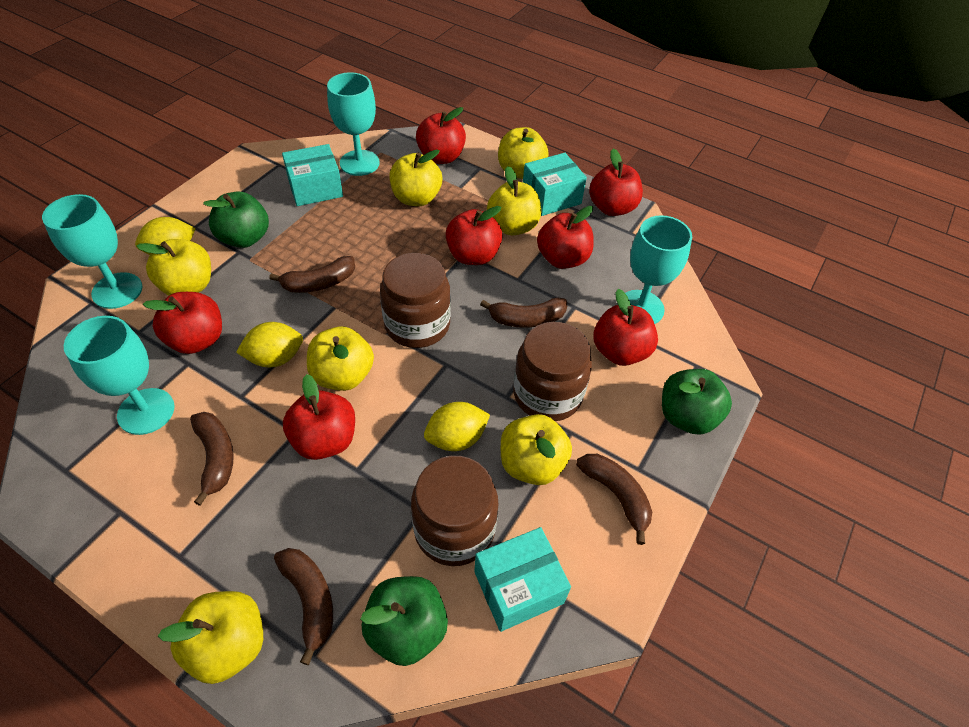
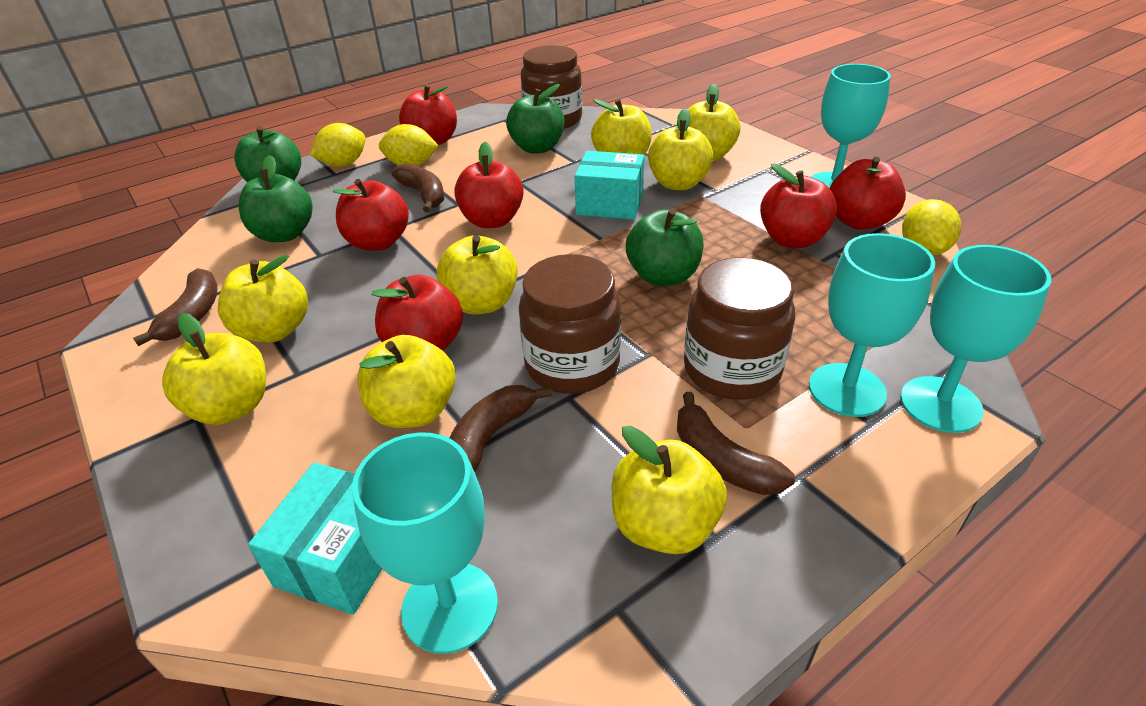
brown banana: [190,412,234,506] [269,256,355,293] [274,548,333,665] [480,297,567,328] [576,454,652,545] = 5 -> [133,268,218,346] [391,163,444,212] [450,385,552,472] [677,392,795,495] = 4
green apple: [203,191,269,248] [360,576,448,666] [662,369,732,435] = 3 -> [234,126,301,182] [239,155,313,242] [506,84,565,154] [626,209,704,286] = 4
red apple: [143,292,222,354] [283,374,355,460] [416,107,466,164] [446,206,503,265] [537,206,594,269] [589,148,643,216] [593,289,658,366] = 7 -> [333,179,409,251] [372,275,463,351] [399,84,457,145] [454,142,523,228] [760,164,837,248] [830,157,906,230] = 6
turquoise box: [282,144,343,206] [474,527,571,632] [523,153,587,216] = 3 -> [248,462,382,615] [575,151,644,220] = 2
yellow apple: [137,239,211,296] [158,591,263,684] [307,326,374,391] [389,149,442,206] [487,166,541,235] [498,127,548,179] [501,414,572,485] = 7 -> [162,313,266,425] [218,255,308,342] [357,335,456,428] [437,235,518,315] [591,99,652,155] [612,426,727,554] [648,108,713,190] [688,84,740,161] = 8

